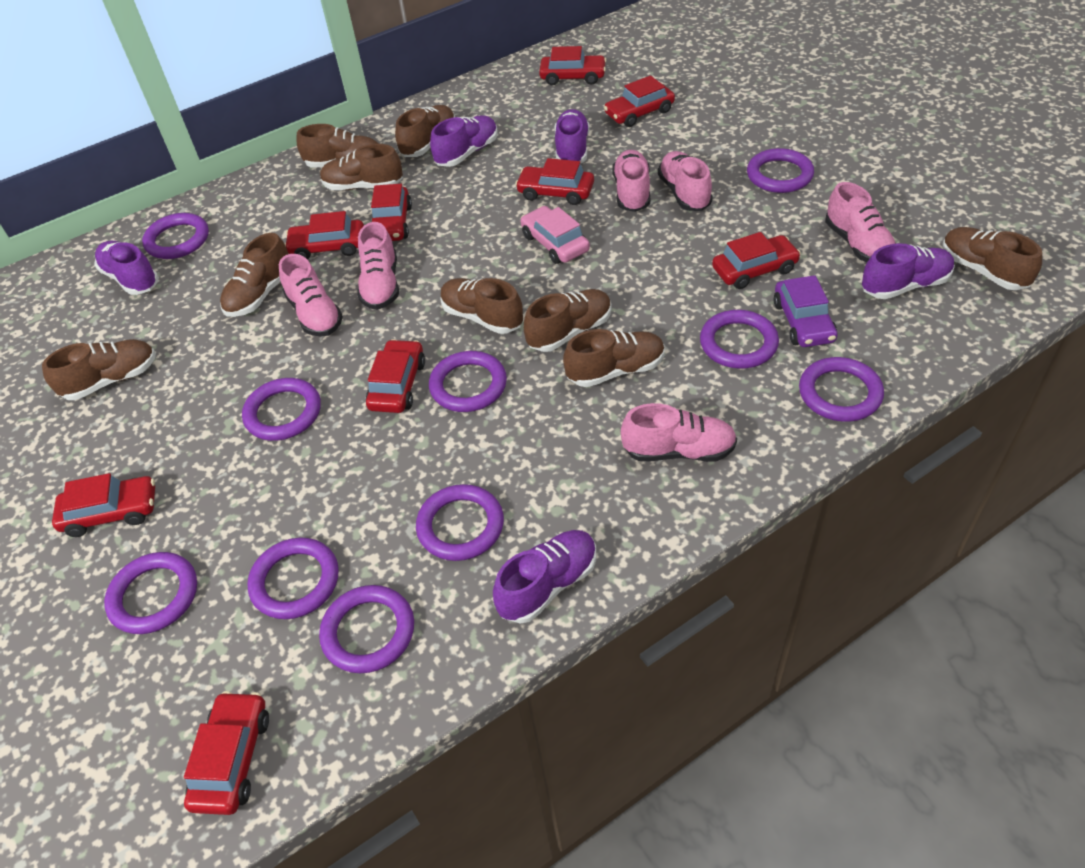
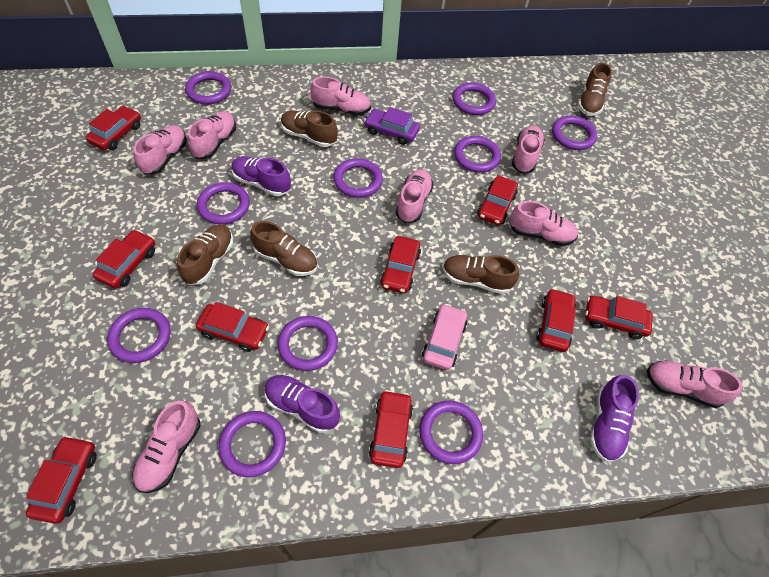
brown shoe: [42,339,156,400] [220,233,288,317] [296,124,379,168] [320,144,403,190] [395,105,455,157] [441,278,523,334] [524,289,612,352] [563,329,665,387] [943,227,1042,290] = 9 -> [177,225,233,285] [250,221,318,276] [281,110,338,147] [443,255,519,294] [578,63,612,116] = 5
pink shoe: [279,254,343,337] [358,222,399,310] [612,150,650,212] [621,403,737,462] [658,151,713,211] [825,182,897,262] = 6 -> [132,401,200,493] [133,125,187,175] [188,111,236,159] [310,77,371,115] [396,169,434,223] [509,201,578,246] [512,125,545,173] [646,360,743,408] = 8
purple shoe: [94,241,159,295] [430,116,498,167] [493,530,596,623] [555,109,589,163] [862,243,955,299] = 5 -> [232,156,291,196] [265,375,340,433] [590,375,639,462] = 3

